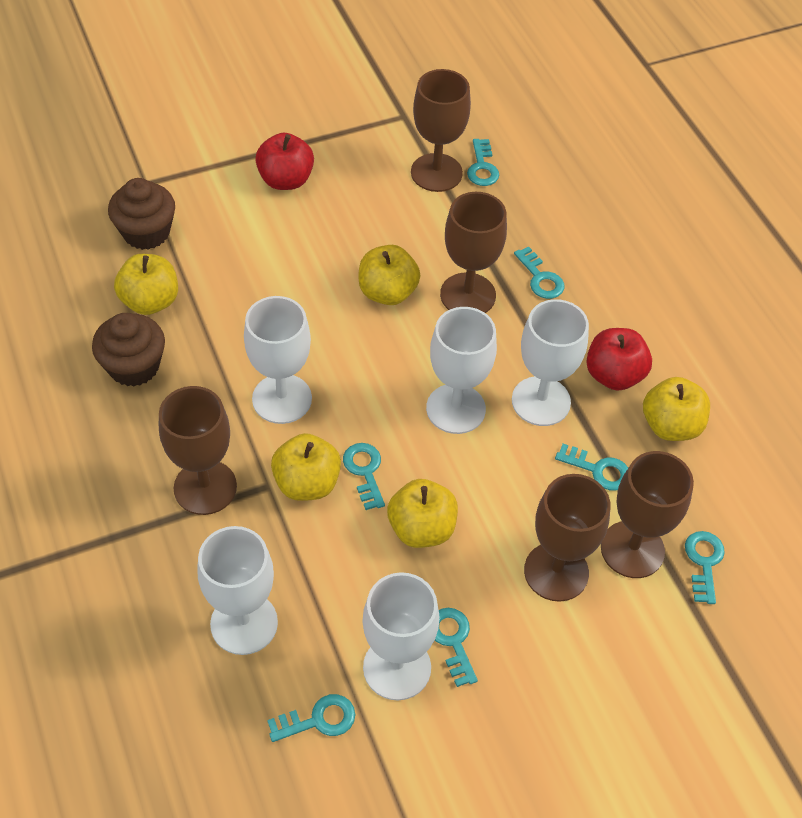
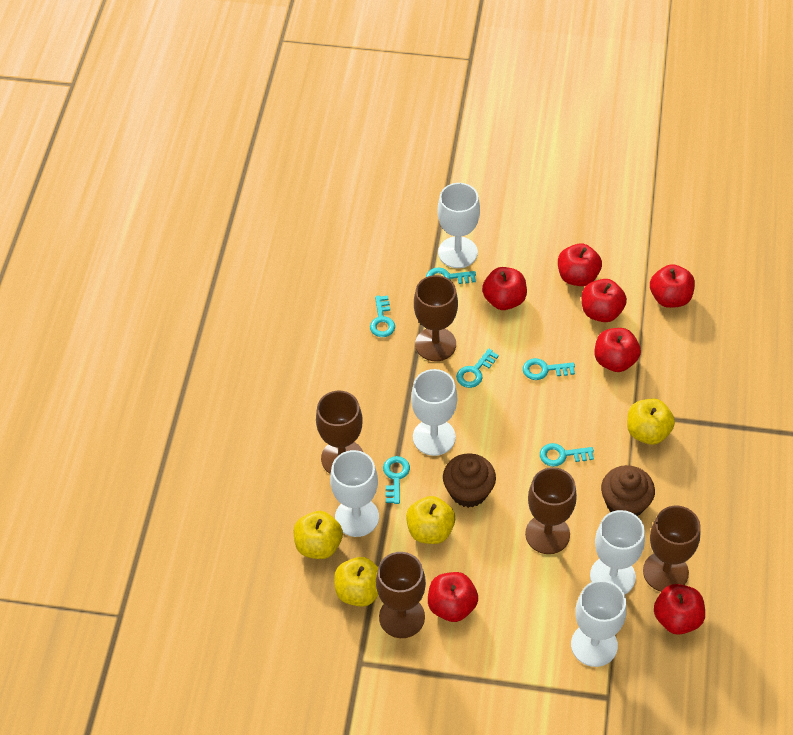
red apple: [255,133,314,190] [586,328,652,391] = 2 -> [428,572,478,622] [482,267,527,310] [558,243,602,286] [582,279,627,322] [594,328,641,372] [650,264,695,308] [654,584,705,635] = 7
turquoise key: [267,694,355,742] [343,443,385,510] [435,608,478,687] [467,139,499,186] [514,247,565,299] [555,444,628,491] [685,531,725,604] = 7 -> [370,296,395,337] [383,456,410,504] [426,268,476,284] [456,349,499,388] [523,358,575,380] [540,443,594,467] = 6
yellow apple: [114,254,178,315] [271,433,341,501] [358,245,420,305] [387,479,458,548] [643,377,710,441] = 5 -> [294,511,343,559] [334,557,378,607] [406,496,455,544] [627,398,675,444] = 4

